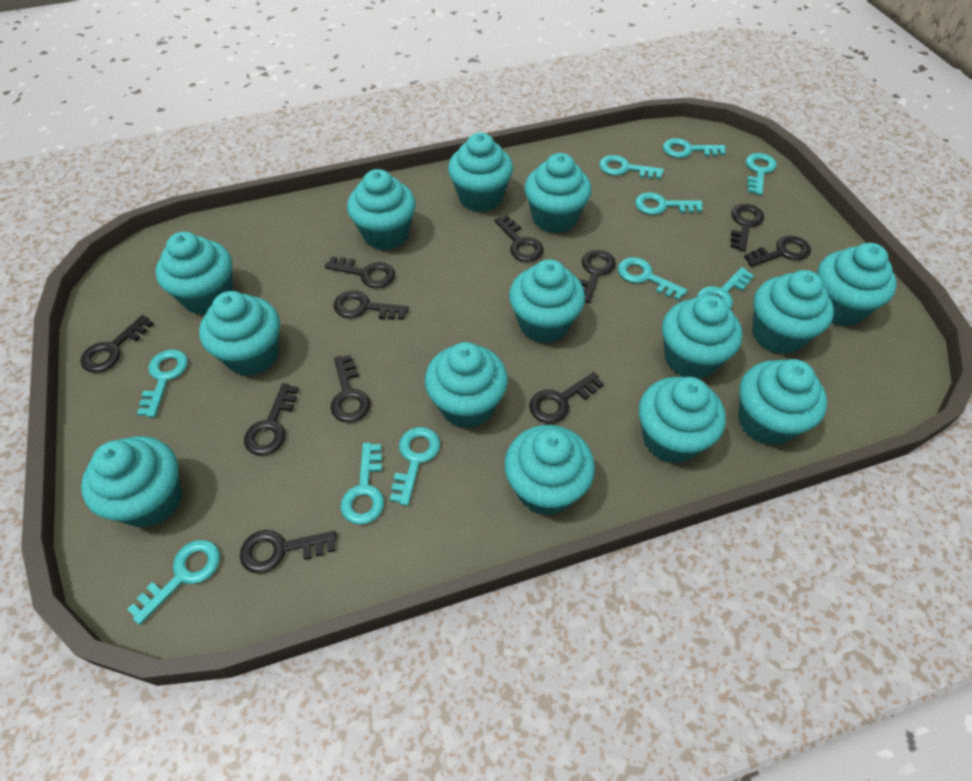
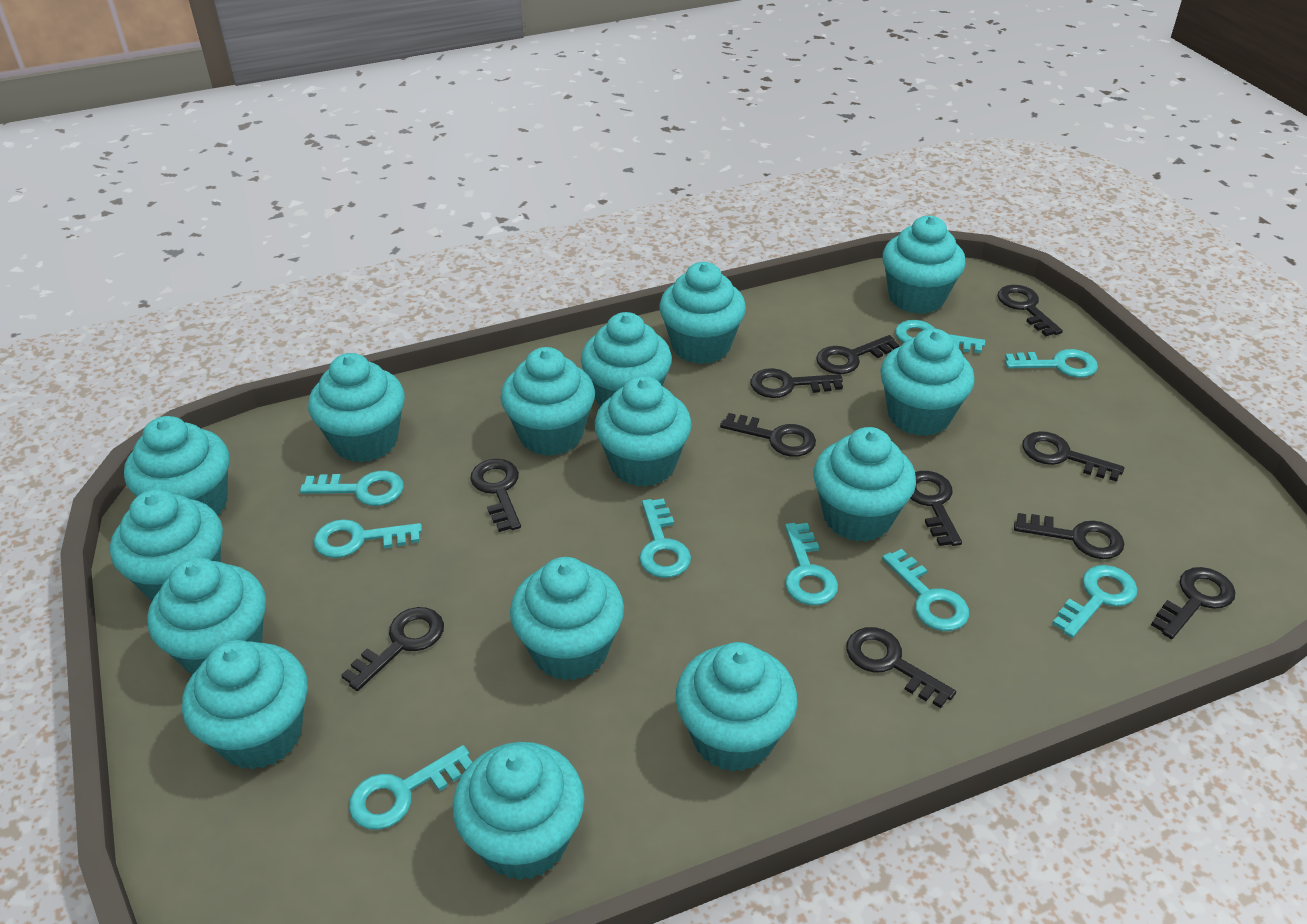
turquoise cupcake: [81,436,182,528] [155,232,233,315] [199,291,280,376] [347,169,416,250] [425,342,508,428] [448,133,513,212] [504,425,595,515] [509,259,585,344] [524,153,592,233] [638,377,726,464] [662,295,742,379] [738,359,827,446] [752,270,834,355] [817,243,897,326] = 14 -> [110,489,223,601] [124,416,229,515] [147,558,266,674] [182,640,308,770] [308,353,405,462] [453,742,585,880] [501,347,595,456] [510,557,624,681] [581,312,672,407] [594,376,692,487] [659,262,746,364] [676,642,798,772] [814,427,916,542] [880,328,975,436] [882,216,966,314] = 15
turquoise key: [127,540,220,625] [137,349,188,417] [340,443,384,525] [390,427,440,506] [599,155,664,179] [618,257,687,300] [635,192,703,215] [663,138,726,158] [697,267,754,309] [746,153,777,195] = 10 -> [300,471,404,506] [314,519,422,558] [349,745,472,830] [639,499,691,578] [785,523,838,605] [882,549,969,631] [895,320,985,353] [1005,349,1098,378] [1052,565,1137,638] = 9

